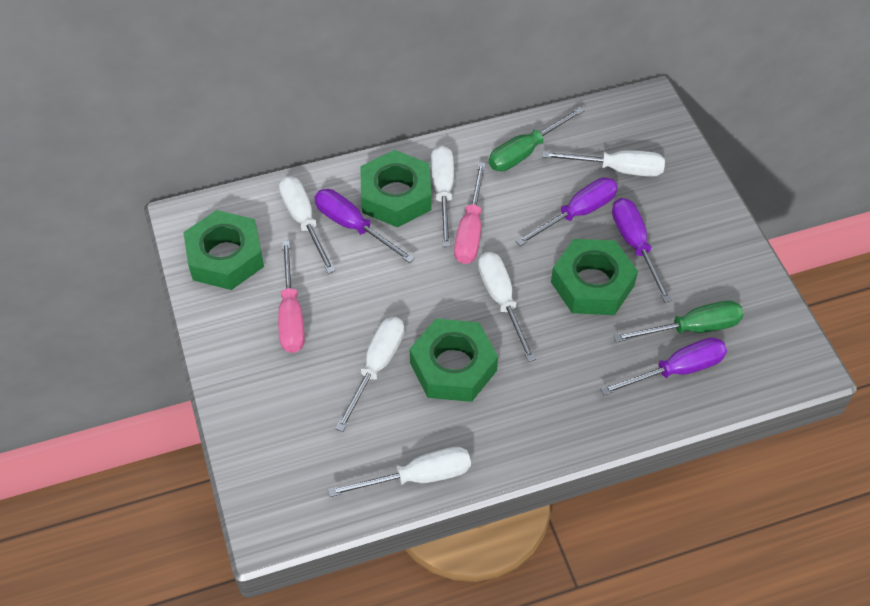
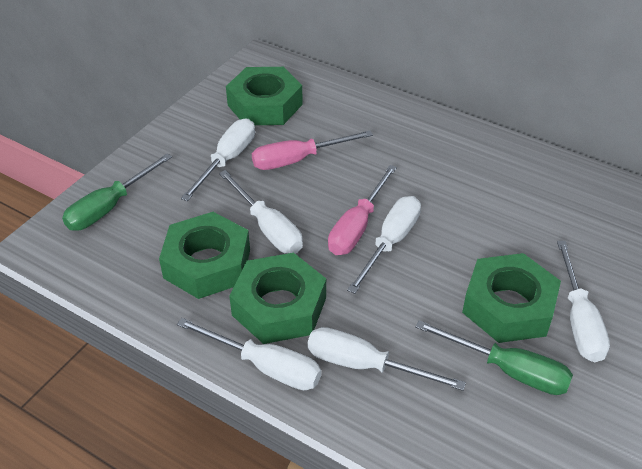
purple screwdriver: [315,189,415,263] [516,178,618,246] [600,337,727,396] [612,198,672,302] = 4 -> none = 0

